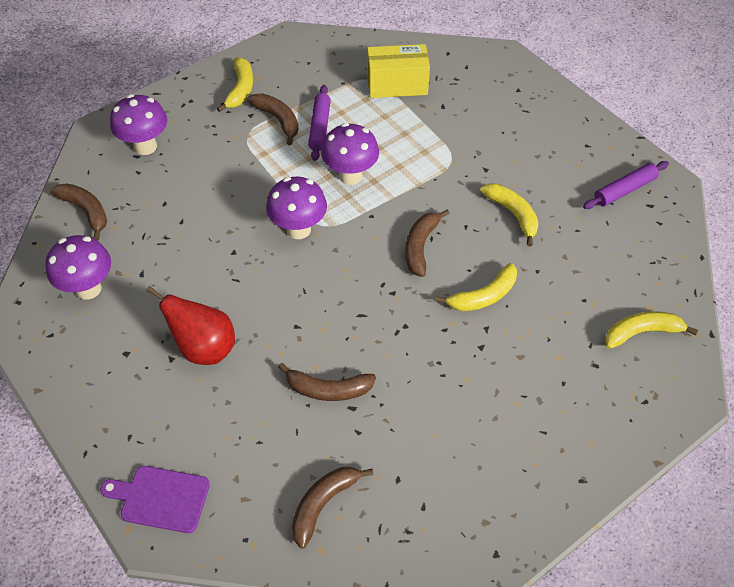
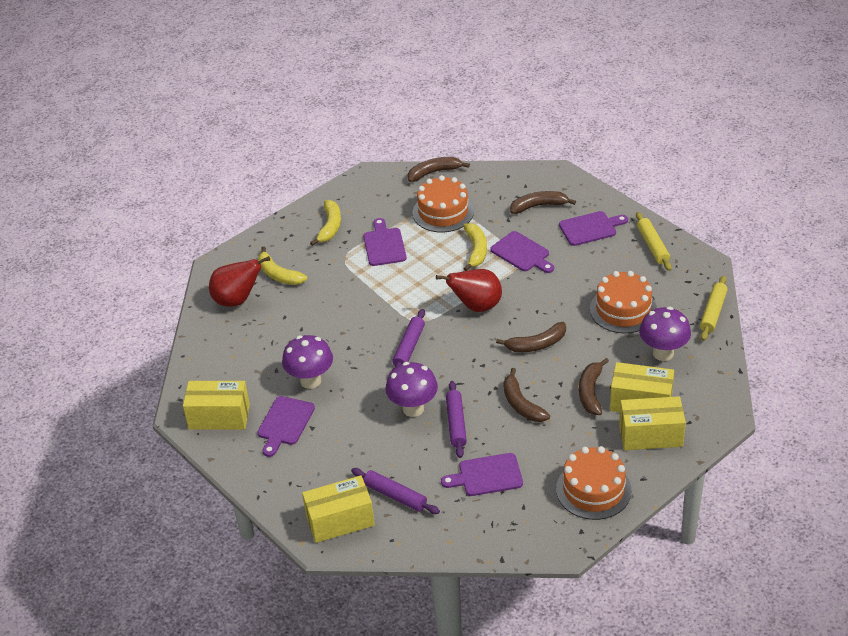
orange cake: none = 0 -> [413,175,474,232] [556,446,632,520] [590,271,657,334] = 3
purple cutting board: [100,466,210,533] = 1 -> [257,396,315,457] [363,218,407,266] [441,453,523,496] [490,231,554,273] [559,211,628,246] = 5
purple mushroom: [45,235,111,300] [110,94,167,155] [266,177,327,239] [321,123,379,185] = 4 -> [282,335,333,389] [385,362,438,417] [639,307,691,361] = 3
purple rolling pin: [308,85,331,161] [583,161,669,209] = 2 -> [351,468,440,514] [393,309,425,369] [446,381,467,458] = 3
red pear: [146,286,235,365] = 1 -> [209,256,270,307] [436,269,502,312] = 2
yellow banana: [217,57,253,112] [436,263,517,312] [480,184,539,247] [605,311,698,349] = 4 -> [258,246,307,285] [310,200,341,246] [463,223,487,271] = 3
yellow box: [367,44,430,98] = 1 -> [183,381,250,430] [302,475,375,543] [610,362,674,412] [619,396,686,450] = 4
yellow rolling pin: none = 0 -> [636,212,672,271] [700,275,728,341] = 2

